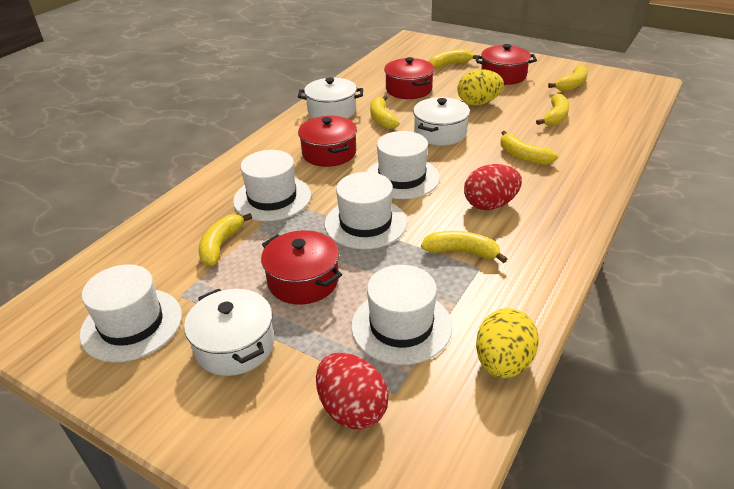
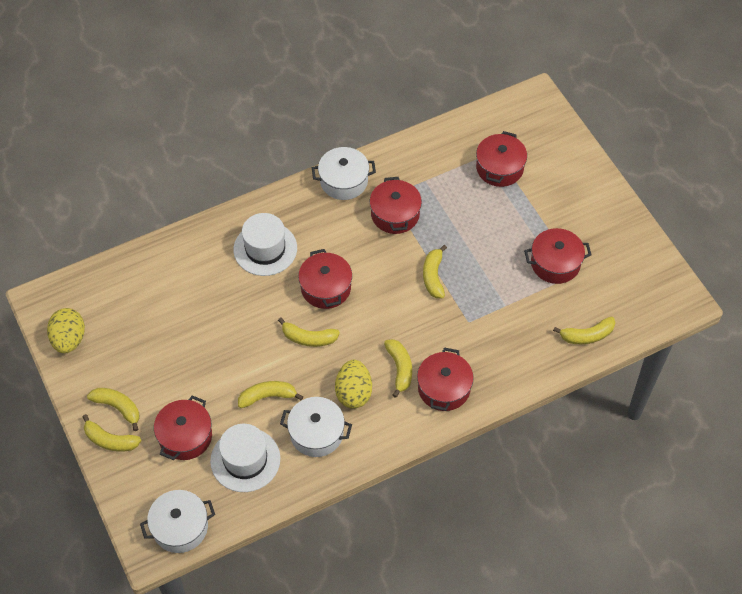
red egg: [316,353,389,429] [464,164,522,210] = 2 -> none = 0
red pot: [261,230,342,305] [298,116,357,167] [384,57,434,99] [475,44,537,85] = 4 -> [154,396,212,460] [298,249,352,309] [370,177,422,234] [417,347,474,411] [476,131,527,187] [524,228,592,284] = 6
white hat: [80,264,182,363] [233,150,311,221] [325,172,407,249] [351,265,452,365] [367,131,440,199] = 5 -> [210,424,280,492] [233,213,297,276] = 2

